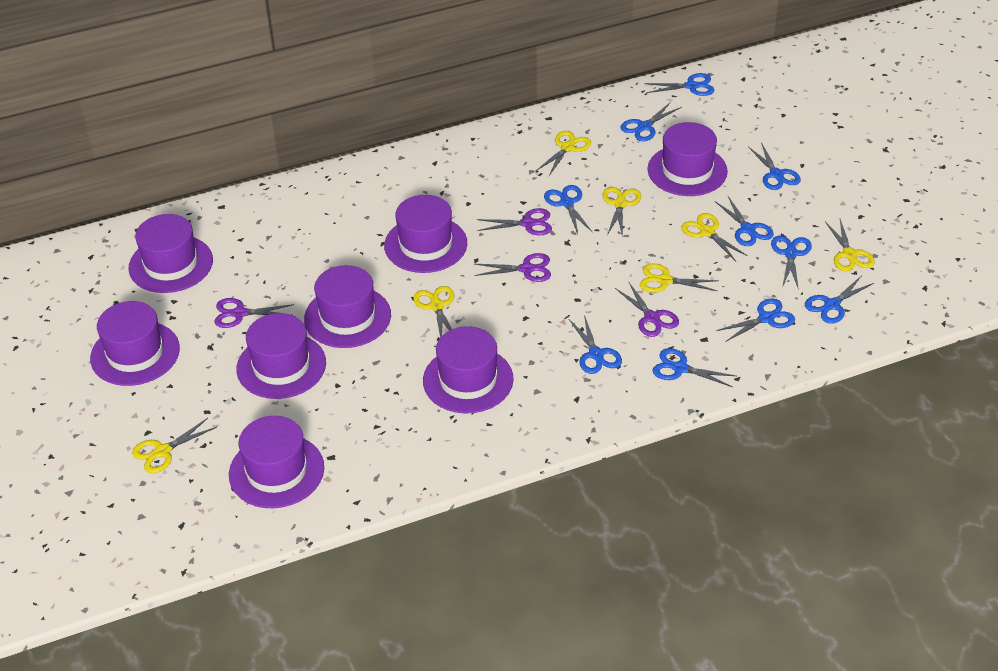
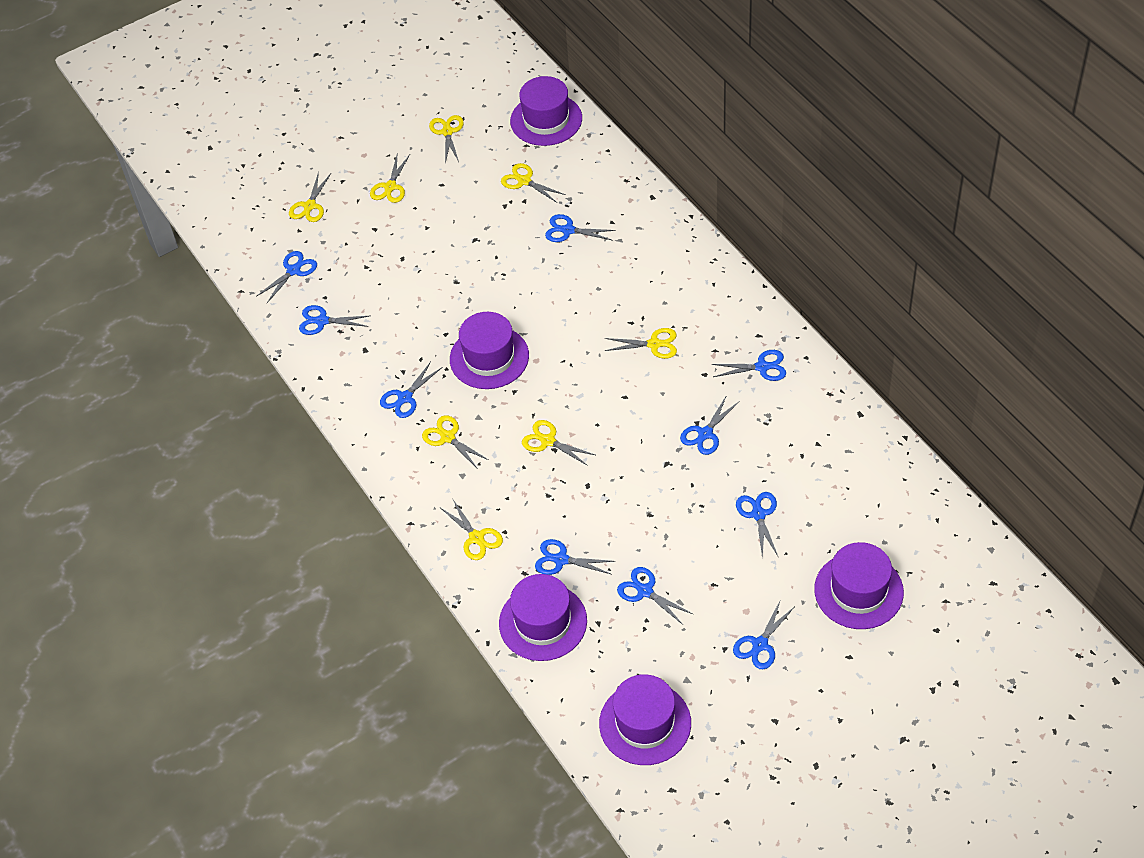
purple hat: [90,301,180,386] [128,214,213,293] [229,416,324,508] [236,313,326,399] [304,265,391,348] [384,195,467,273] [423,326,513,414] [647,122,728,196] = 8 -> [450,312,529,389] [499,574,587,661] [510,76,582,146] [599,674,691,765] [814,542,904,629] = 5
purple scissors: [214,298,294,328] [474,253,551,282] [477,208,552,235] [615,281,679,337] = 4 -> none = 0
yellow scissors: [132,418,217,473] [413,286,454,338] [536,131,591,176] [602,187,641,238] [640,263,719,293] [681,213,748,261] [825,219,874,271] = 7 -> [289,171,331,222] [370,155,410,203] [422,415,488,468] [429,115,464,164] [441,498,503,560] [501,163,566,203] [522,420,595,466] [605,328,677,359] = 8

